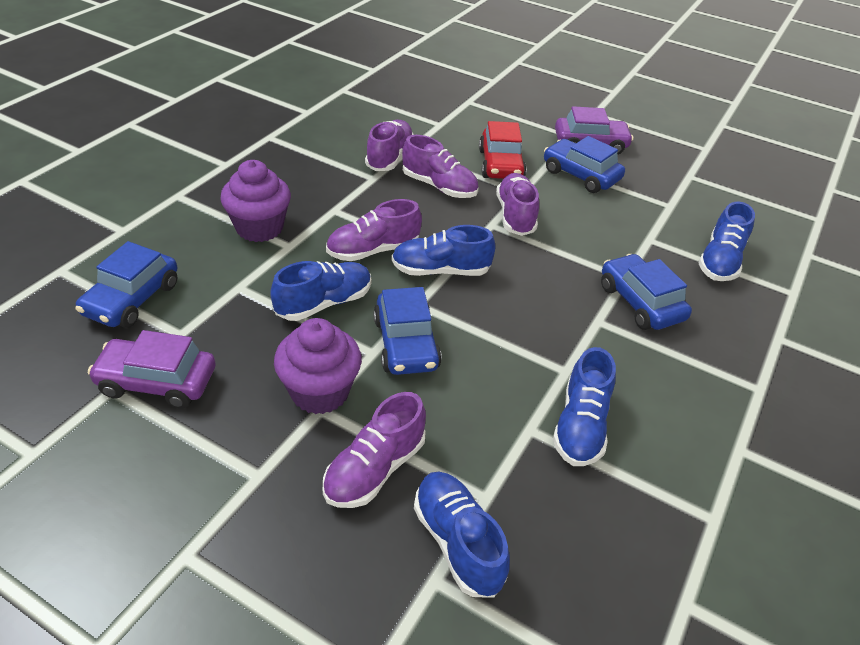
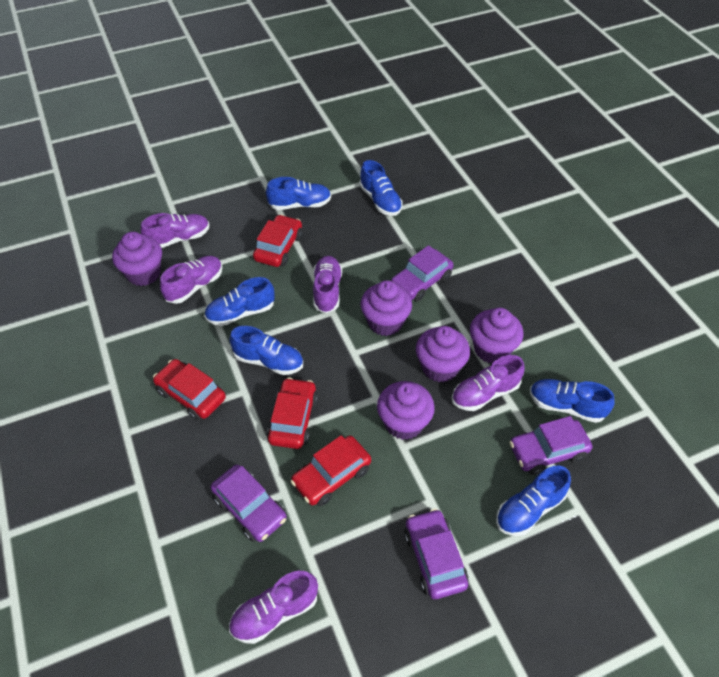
blue car: [75,241,177,328] [373,287,442,375] [544,136,625,193] [601,254,692,330] = 4 -> none = 0
blue shoe: [270,261,371,321] [391,225,496,276] [414,471,510,597] [553,347,616,466] [698,201,755,281] = 5 -> [204,277,275,326] [229,326,303,375] [266,177,331,210] [360,160,403,216] [496,465,571,536] [530,379,615,423] = 6
purple car: [88,330,216,408] [555,106,633,155] = 2 -> [211,465,287,542] [391,245,453,302] [404,508,468,599] [509,416,592,475] = 4
purple cupcake: [220,160,291,242] [274,318,362,414] = 2 -> [112,232,162,286] [361,280,412,336] [377,381,435,440] [416,326,470,382] [470,308,523,363] = 5
red car: [479,121,526,179] = 1 -> [153,359,226,420] [253,214,303,267] [266,378,318,449] [291,435,371,506] = 4

